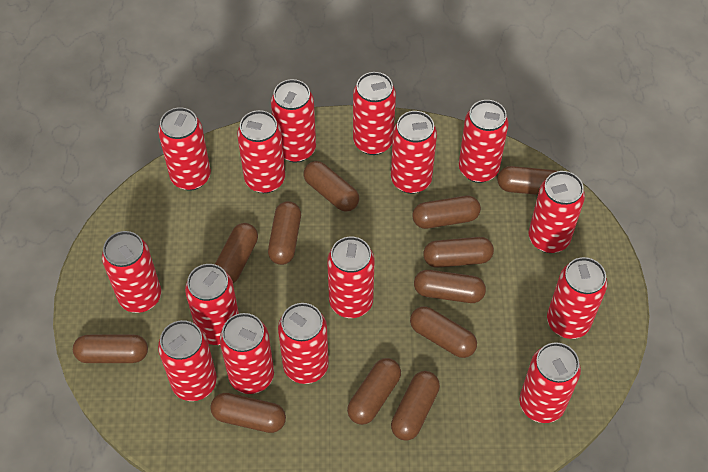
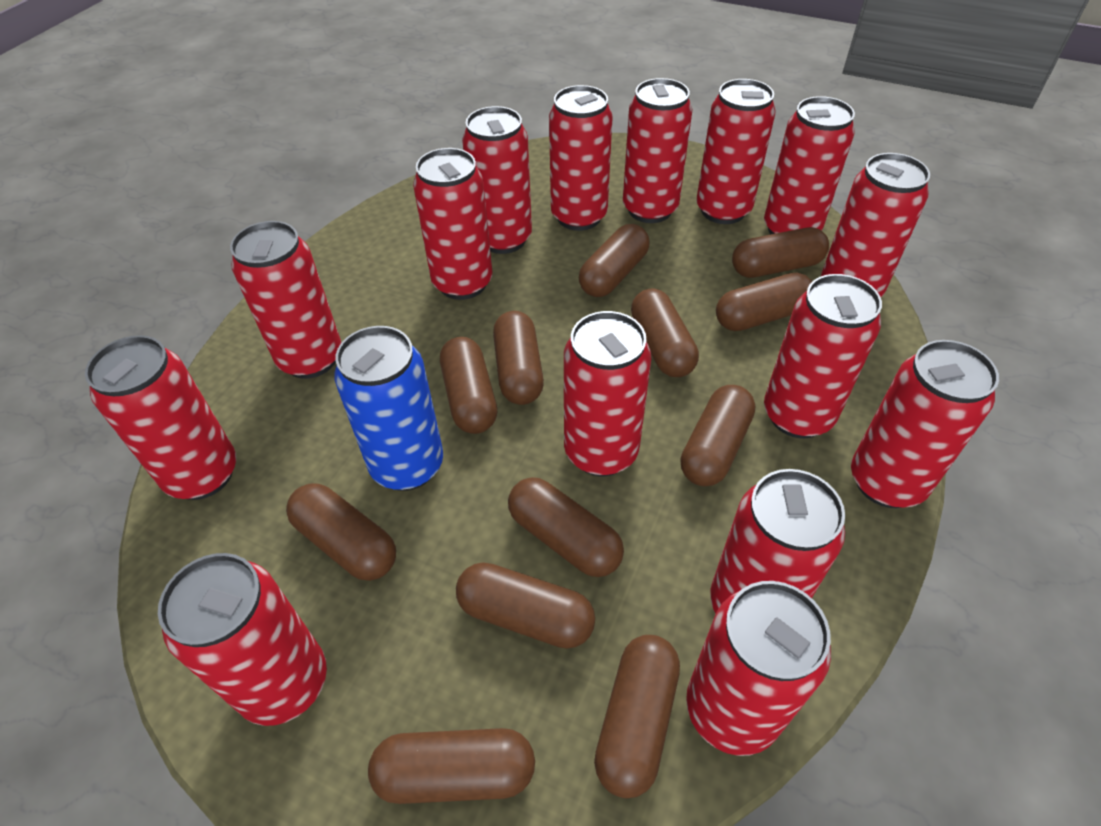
blue can: none = 0 -> [334,326,443,491] = 1

